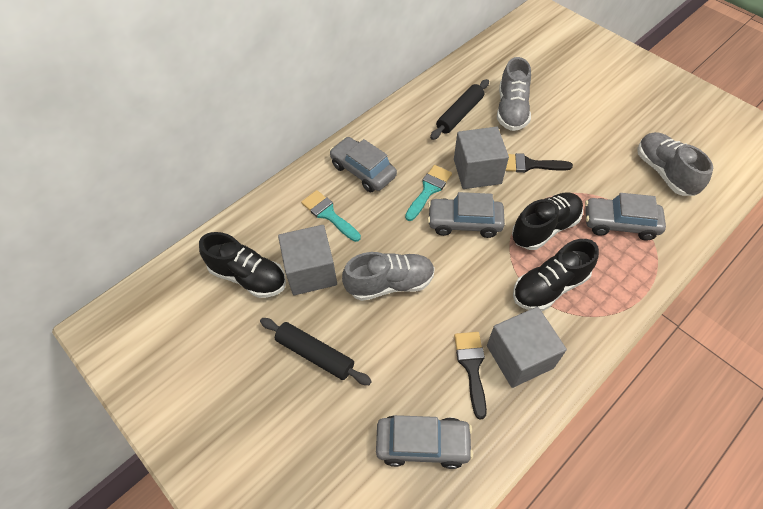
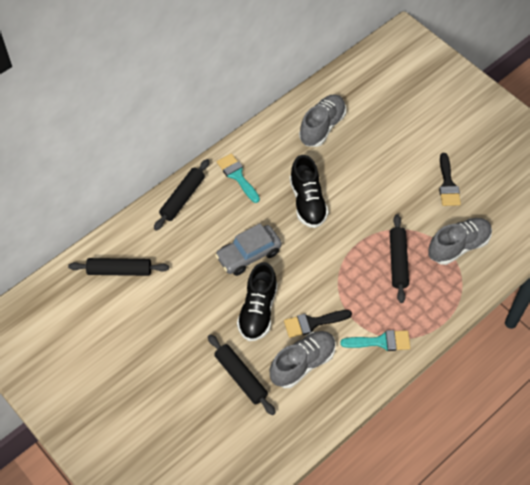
black rolling pin: [260,318,372,385] [430,79,489,140] = 2 -> [68,258,169,276] [154,159,210,231] [208,334,275,415] [390,214,409,303] = 4
black shoe: [199,232,286,298] [512,192,583,250] [513,239,599,311] = 3 -> [237,262,277,341] [290,155,329,228] = 2
grey car: [329,137,397,192] [376,415,473,469] [427,192,505,238] [585,193,666,241] = 4 -> [215,223,282,276] = 1
grey cube: [278,225,337,295] [454,127,509,189] [487,307,567,388] = 3 -> none = 0

